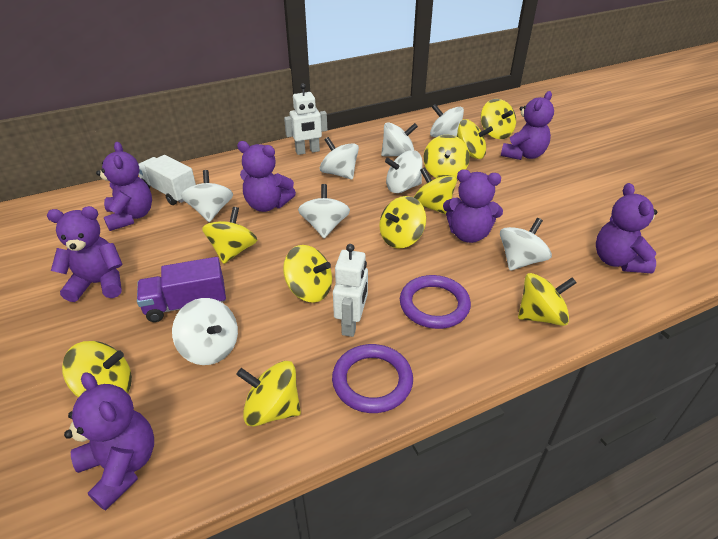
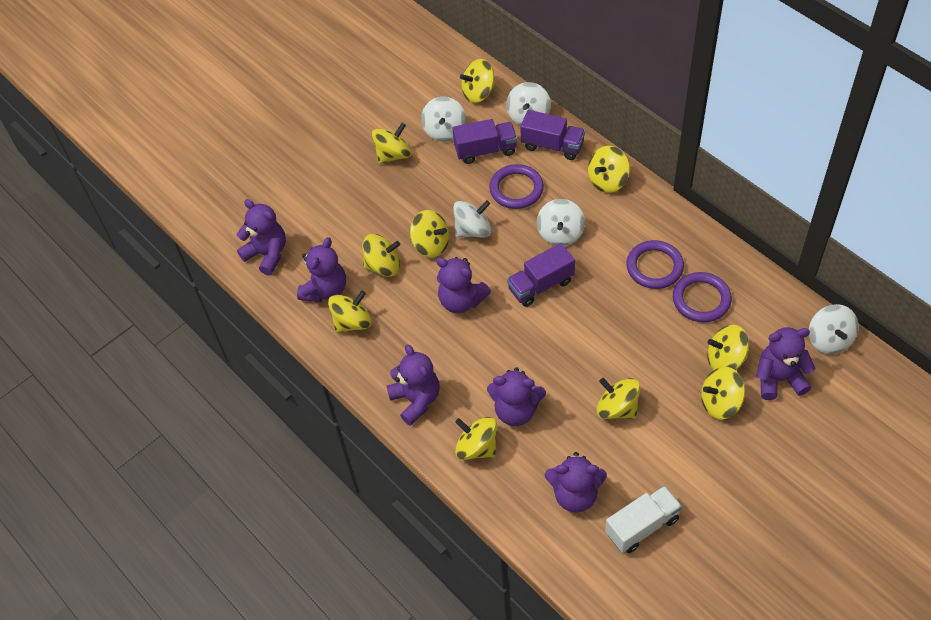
purple ring: [332,344,413,413] [400,275,471,329] = 2 -> [489,164,544,209] [626,240,684,289] [673,272,732,322] = 3
purple truck: [137,257,226,322] = 1 -> [453,119,517,164] [507,243,575,307] [520,110,585,160] = 3
white robot: [284,83,327,155] [333,244,368,337] = 2 -> none = 0
white spinning top: [172,298,238,365] [181,170,233,222] [298,184,350,238] [320,137,359,180] [381,122,418,156] [385,150,423,193] [430,104,464,137] [500,218,552,271] = 8 -> [421,96,466,142] [453,200,491,238] [507,82,551,126] [537,199,585,246] [809,304,859,354] = 5

